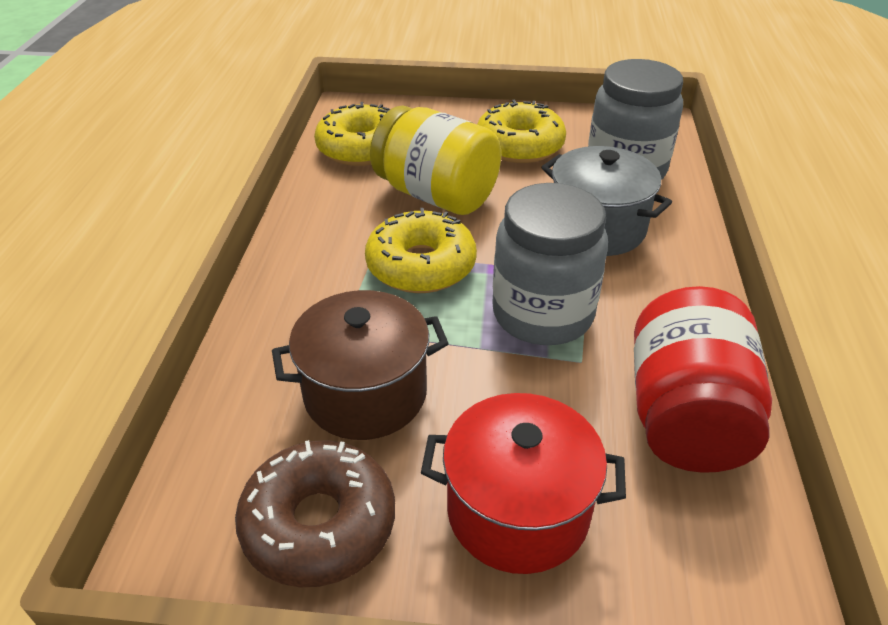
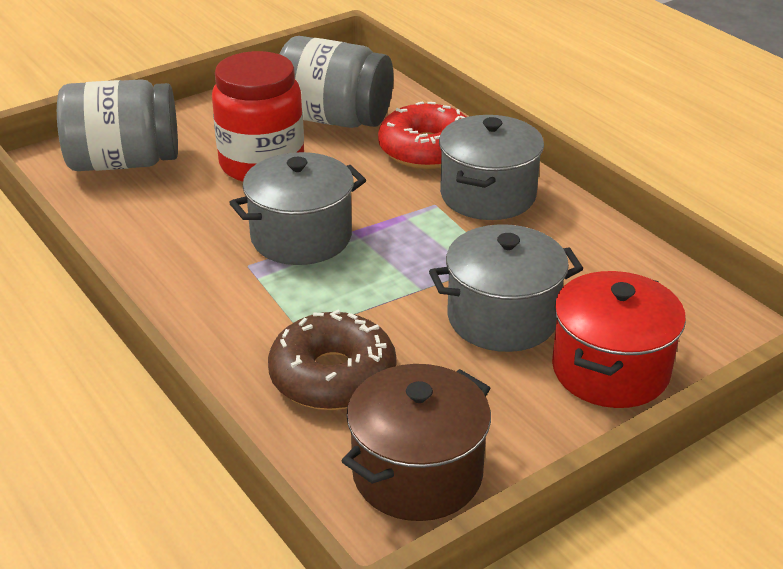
grey pot: [542,146,672,256] = 1 -> [229,152,366,265] [429,224,584,352] [439,115,544,220] = 3
red donut: none = 0 -> [378,101,466,169] = 1
yellow donut: [314,102,391,166] [365,208,477,293] [477,100,566,163] = 3 -> none = 0
yellow jar: [370,105,501,215] = 1 -> none = 0

